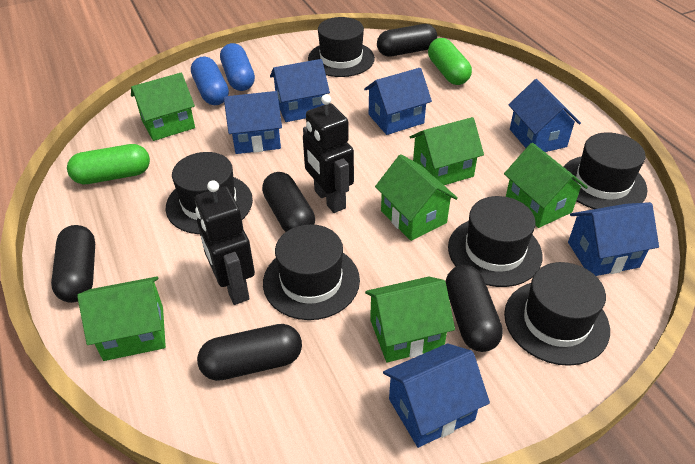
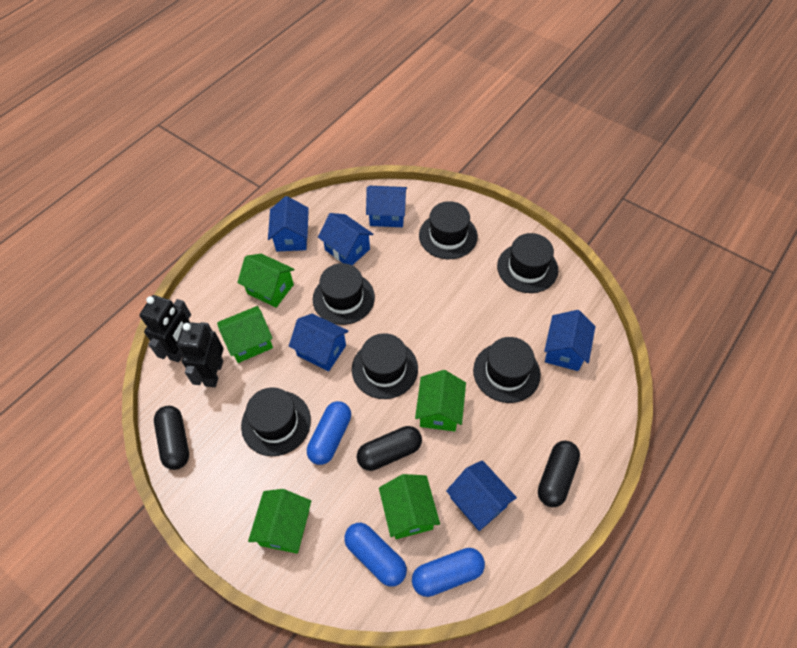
black capsule: [51,225,95,303] [197,324,302,381] [262,172,315,232] [377,24,437,56] [445,265,503,352] = 5 -> [154,406,189,470] [357,426,422,471] [538,441,580,507] = 3
blue capsule: [191,57,229,105] [220,43,255,91] = 2 -> [307,401,351,465] [344,523,407,587] [412,548,485,597] = 3
green capsule: [67,144,150,184] [428,38,472,85] = 2 -> none = 0
green house: [77,276,166,361] [131,73,195,141] [365,277,455,363] [375,154,458,241] [410,117,484,185] [504,143,588,228] = 6 -> [217,306,273,363] [237,254,294,308] [248,489,311,554] [379,474,440,539] [415,370,466,431] = 5

